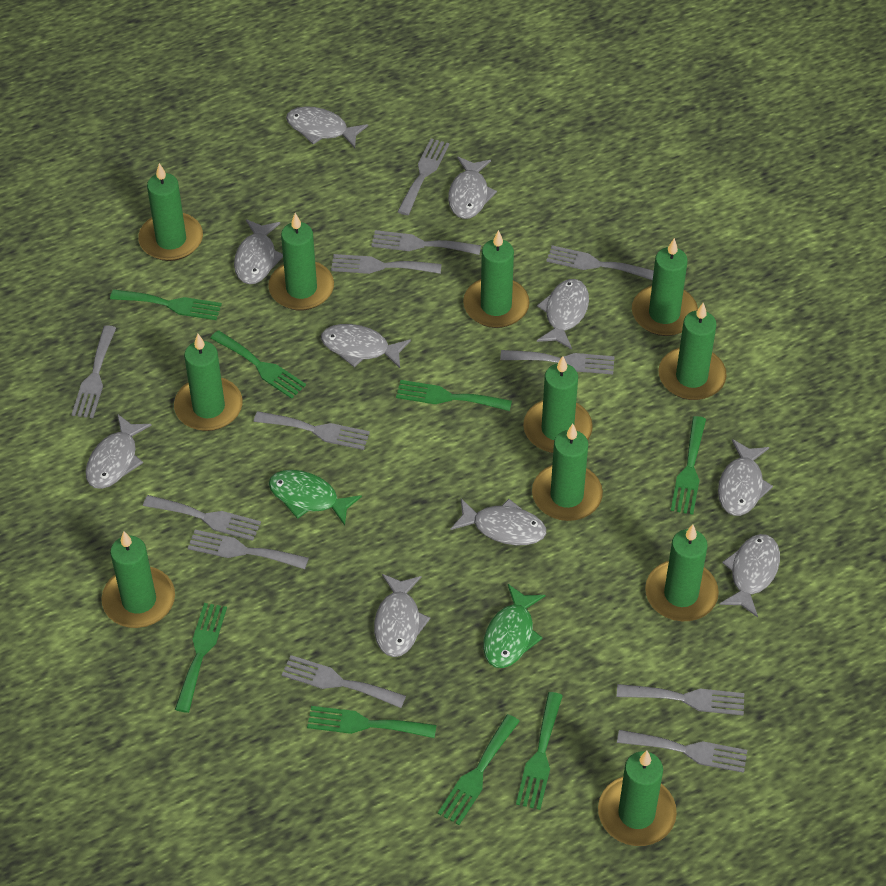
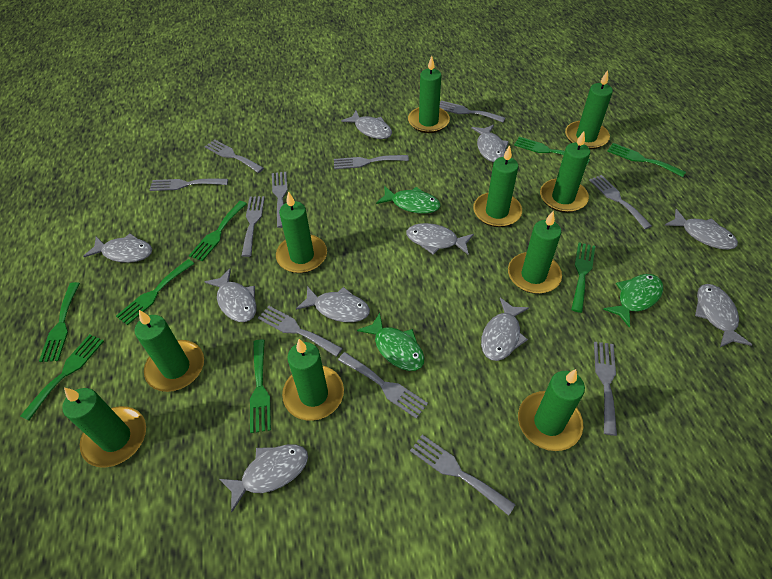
green candle: [101,531,175,628] [138,163,203,261] [174,334,243,431] [268,213,334,311] [463,230,529,328] [523,356,593,453] [532,424,603,521] [598,751,677,846] [632,238,698,336] [645,525,719,621] [658,303,727,400] = 11 -> [62,387,146,468] [135,310,204,392] [276,191,327,273] [282,339,344,421] [408,56,450,133] [473,145,522,227] [508,211,562,294] [518,369,585,451] [540,131,590,213] [565,70,613,150] = 10
green fish: [269,470,362,526] [483,584,545,668] = 2 -> [357,313,424,371] [376,186,440,214] [603,274,663,328] = 3
grey fork: [71,325,116,418] [143,495,261,541] [188,530,309,569] [254,411,370,450] [282,655,406,708] [331,254,442,274] [371,230,481,255] [397,139,450,215] [500,350,615,374] [546,245,654,280] [617,684,744,715] [617,730,747,773] = 12 -> [150,179,228,191] [204,139,264,173] [242,196,265,257] [258,306,343,357] [272,172,288,228] [334,155,409,169] [338,352,428,419] [410,435,516,516] [439,101,505,123] [589,175,652,229] [594,342,617,436] = 11

